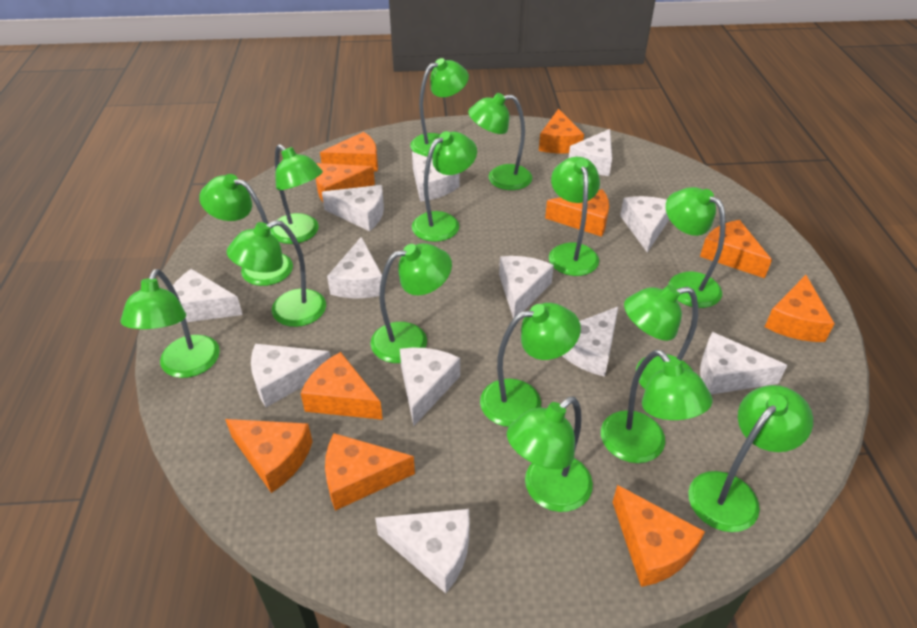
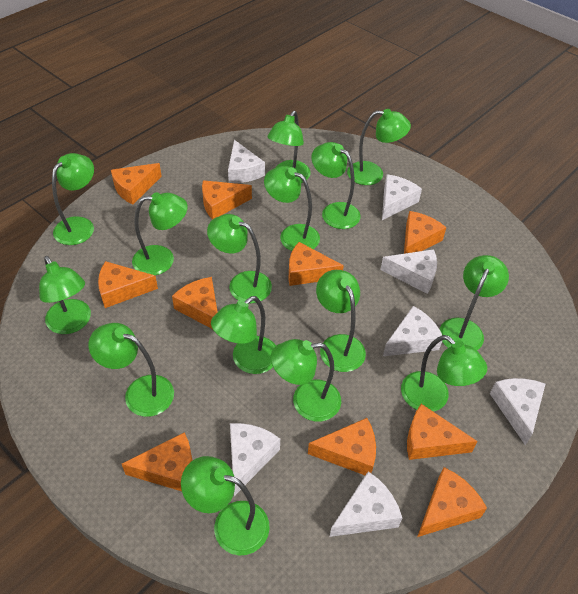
white cheese: [173,269,243,324] [251,344,331,407] [322,185,384,231] [327,237,382,298] [375,509,470,594] [400,348,460,426] [412,152,459,202] [499,256,554,318] [562,307,618,377] [569,129,612,176] [620,196,669,253] [700,332,787,395] = 12 -> [228,140,265,183] [230,423,280,496] [330,471,402,537] [380,249,437,294] [382,174,422,220] [383,306,443,356] [490,378,545,445] = 7

